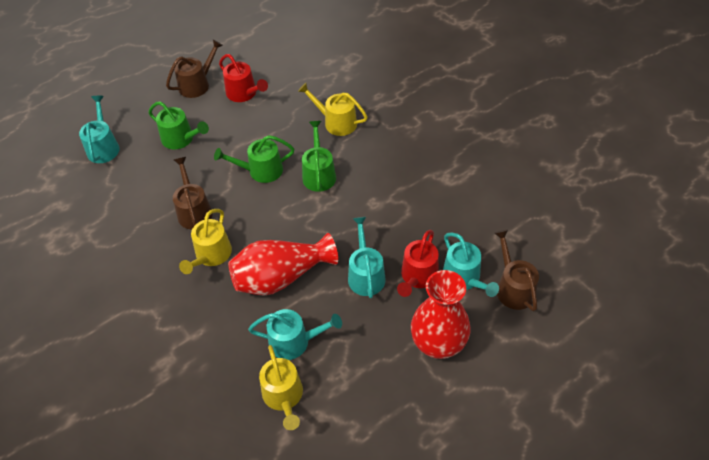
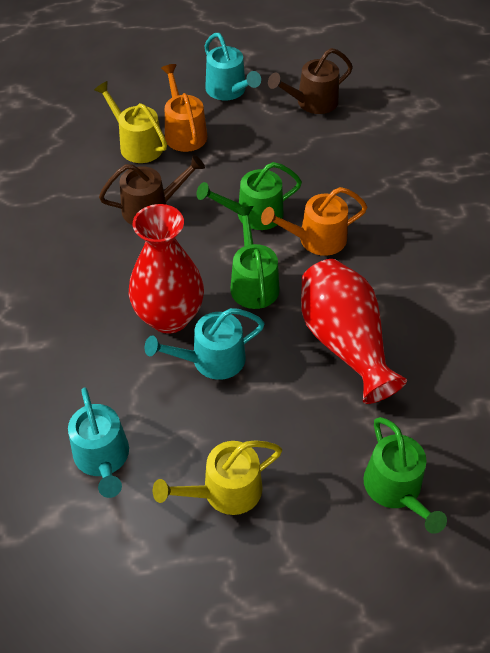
brown watering can: [166,39,223,98] [173,157,213,229] [494,229,539,311] = 3 -> [99,155,205,225] [268,48,353,114] = 2
orange watering can: none = 0 -> [161,64,207,152] [261,187,367,256] = 2
red watering can: [219,54,268,102] [397,230,439,297] = 2 -> none = 0
turquoise watering can: [79,96,120,163] [248,309,342,360] [348,217,386,298] [443,232,499,297] = 4 -> [68,387,129,498] [145,308,265,380] [204,33,261,100] = 3
yellow watering can: [179,209,232,274] [259,345,303,430] [298,83,368,136] = 3 -> [94,81,167,163] [153,440,282,515] = 2

